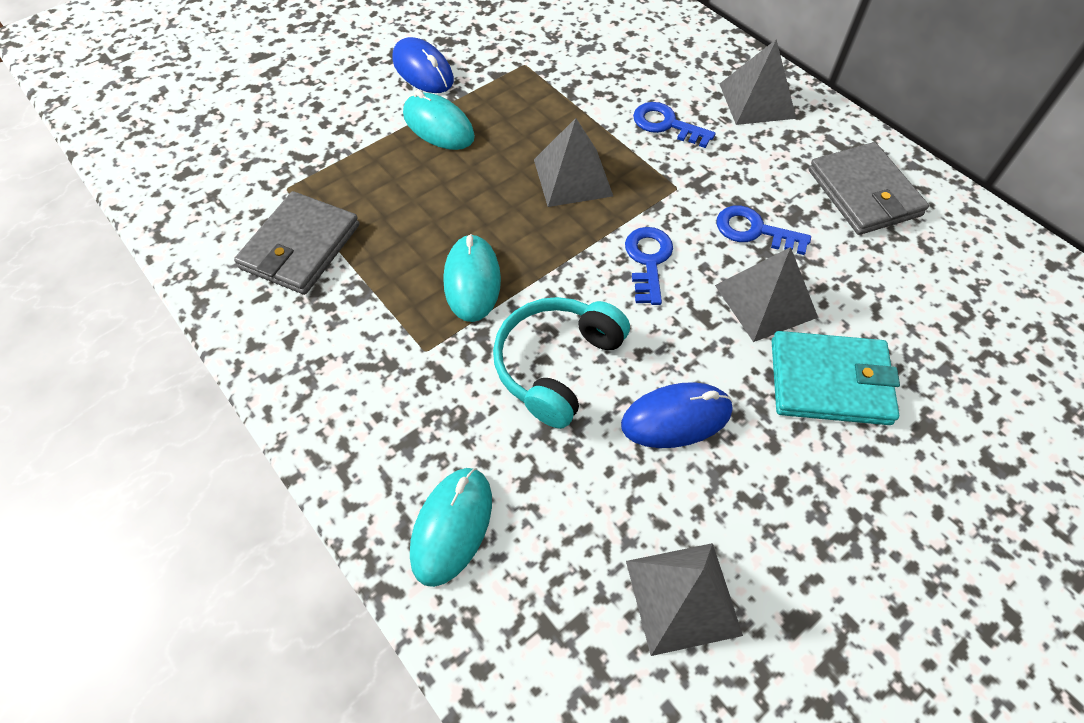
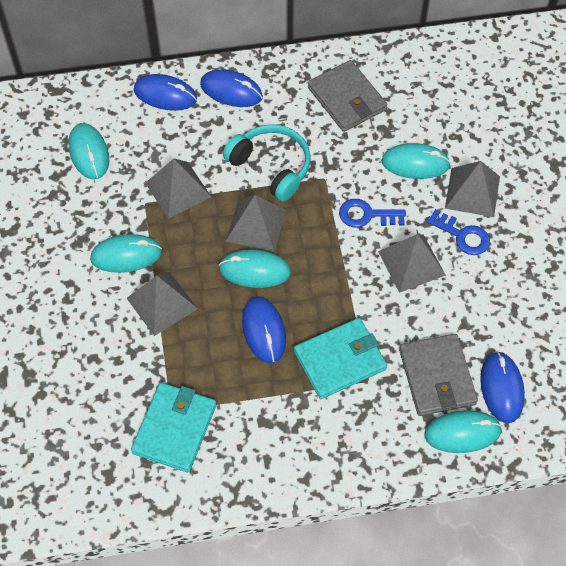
blue key: [625,227,673,305] [633,102,716,148] [717,205,811,255] = 3 -> [339,199,406,228] [426,209,490,255] = 2
blue mouse: [392,37,454,93] [621,382,733,448] = 2 -> [134,74,197,111] [200,69,263,107] [242,297,286,363] [480,351,525,423] = 4
grey pyramid: [534,118,613,207] [626,543,743,656] [715,247,818,342] [720,39,796,125] = 4 -> [127,272,198,336] [145,159,211,219] [226,195,286,252] [378,234,446,293] [445,161,500,217] = 5
turquoise mouse: [403,90,475,150] [410,468,492,587] [443,234,501,322] = 3 -> [69,123,109,180] [90,234,162,273] [219,249,291,288] [381,143,451,179] [424,410,502,453] = 5
turquoise wallet: [771,331,900,425] = 1 -> [131,382,217,473] [294,318,387,399] = 2

